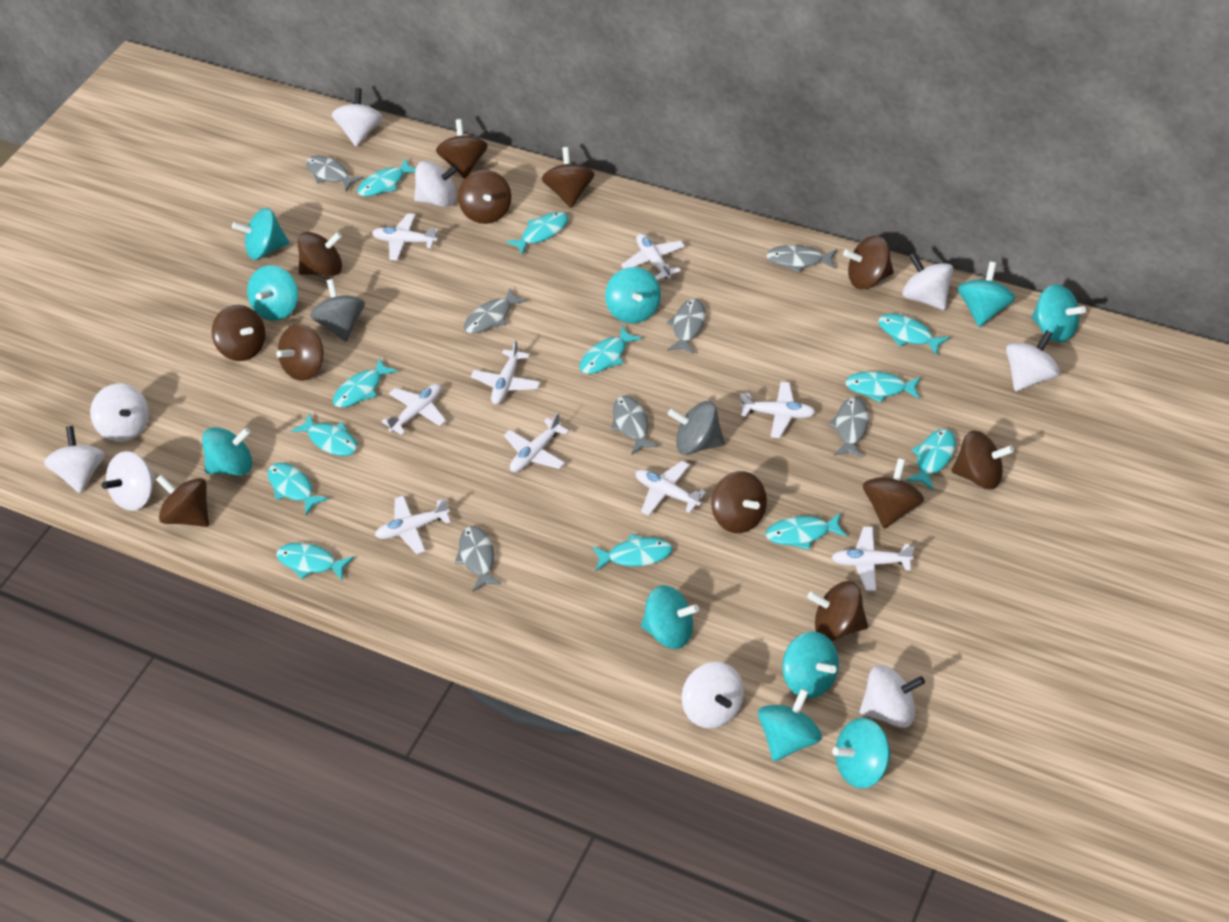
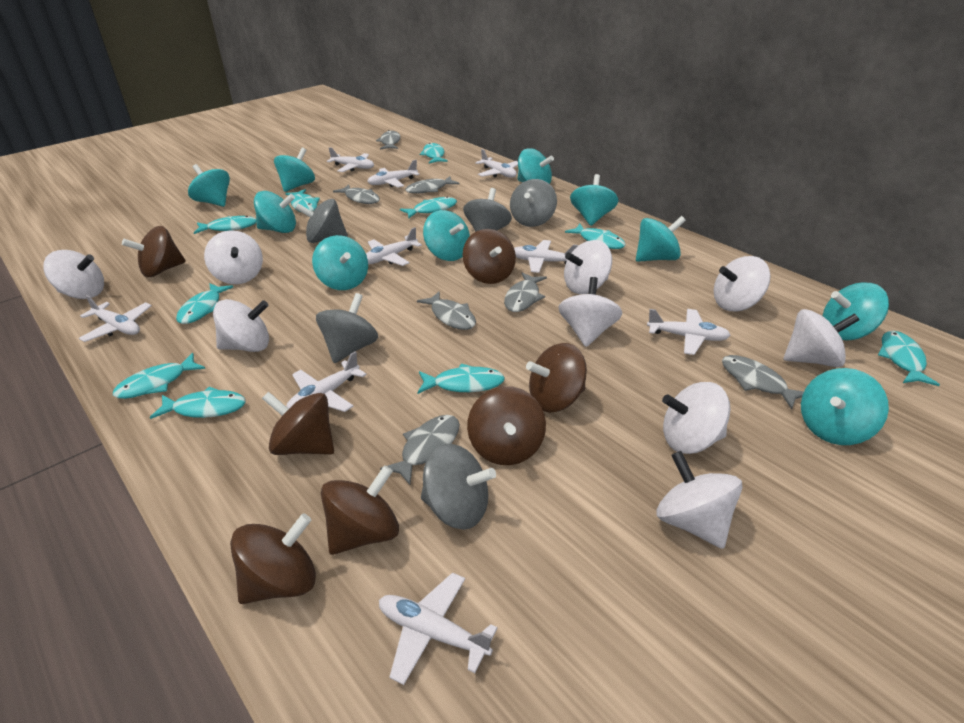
brown spinning top: [156,475,209,527] [212,305,265,361] [276,323,324,381] [298,232,342,276] [436,119,488,179] [458,170,511,224] [542,147,595,208] [711,471,767,533] [807,581,868,641] [843,236,894,289] [863,458,924,529] [952,430,1014,489] = 12 -> [122,226,186,277] [230,513,316,604] [262,392,334,455] [321,465,399,555] [462,229,516,284] [467,386,546,465] [526,343,587,412] = 7
grey spinning top: [310,279,365,342] [668,401,725,455] = 2 -> [295,199,348,243] [316,293,378,363] [421,444,496,530] [463,188,512,232] [510,179,557,227] = 5
turquoise fish: [268,463,329,515] [276,543,354,580] [291,413,357,456] [333,358,398,408] [357,158,416,196] [506,212,568,255] [580,325,642,374] [593,534,673,571] [766,513,847,550] [845,371,921,403] [878,314,950,356] [906,429,956,490] = 12 -> [113,353,205,399] [150,387,246,419] [176,283,233,324] [194,216,256,234] [285,189,320,212] [400,196,457,218] [417,364,505,394] [420,143,448,163] [565,223,626,249] [878,331,940,386] = 10

